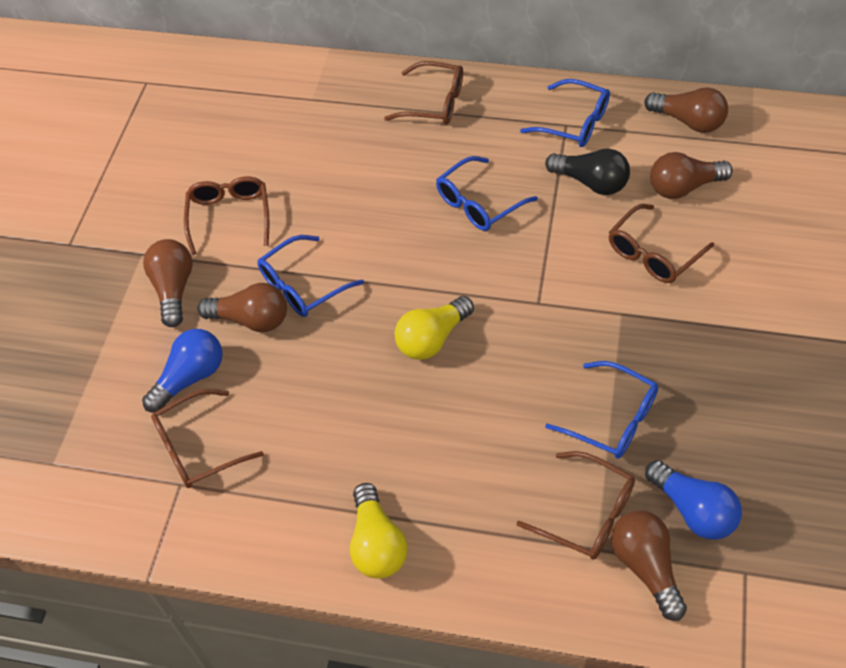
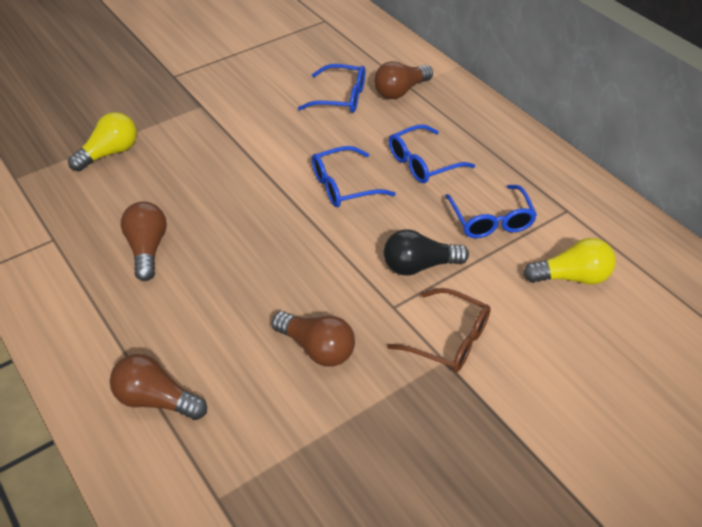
blue light bulb: [142,329,223,413] [645,460,742,540] = 2 -> none = 0
brown glasses: [151,389,263,488] [184,176,269,255] [384,61,463,125] [517,451,635,560] [609,204,714,283] = 5 -> [387,288,491,373] = 1
brown light bulb: [143,239,193,327] [198,283,287,332] [611,511,687,621] [644,87,728,133] [650,152,733,199] = 5 -> [110,354,207,420] [121,202,167,281] [272,311,355,367] [374,61,433,99] = 4

